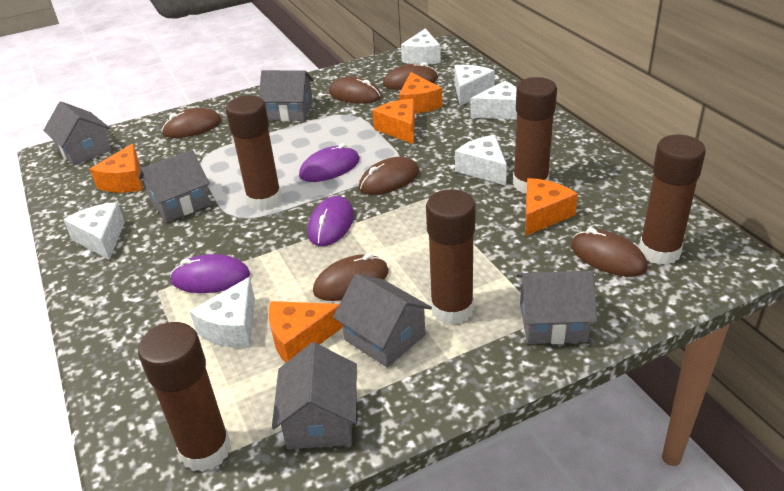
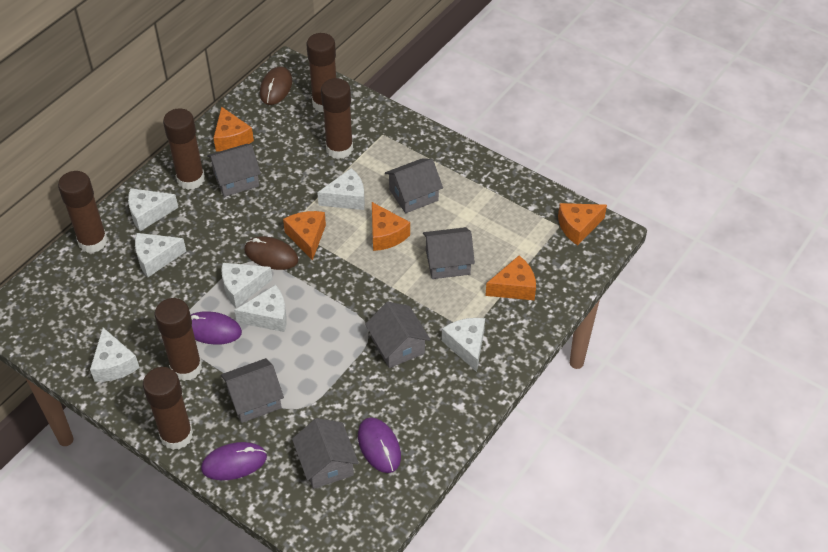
brown glue stick: [138,322,231,472] [226,96,282,211] [426,189,476,325] [513,77,557,193] [639,135,706,265] = 5 -> [58,171,108,253] [143,367,193,450] [154,298,202,381] [163,108,205,190] [306,33,336,113] [321,78,353,159] = 6
brown mouse: [161,108,222,138] [313,253,389,301] [329,77,381,104] [359,157,419,195] [383,62,438,90] [571,228,647,277] = 6 -> [244,236,299,270] [260,66,292,105] = 2
white cheese: [63,202,125,260] [189,277,255,348] [401,28,441,64] [454,65,495,106] [455,135,507,186] [471,81,517,120] = 6 -> [90,328,140,382] [128,188,178,231] [135,233,186,277] [221,263,273,308] [234,285,287,332] [317,168,365,210] [442,318,485,372] = 7

